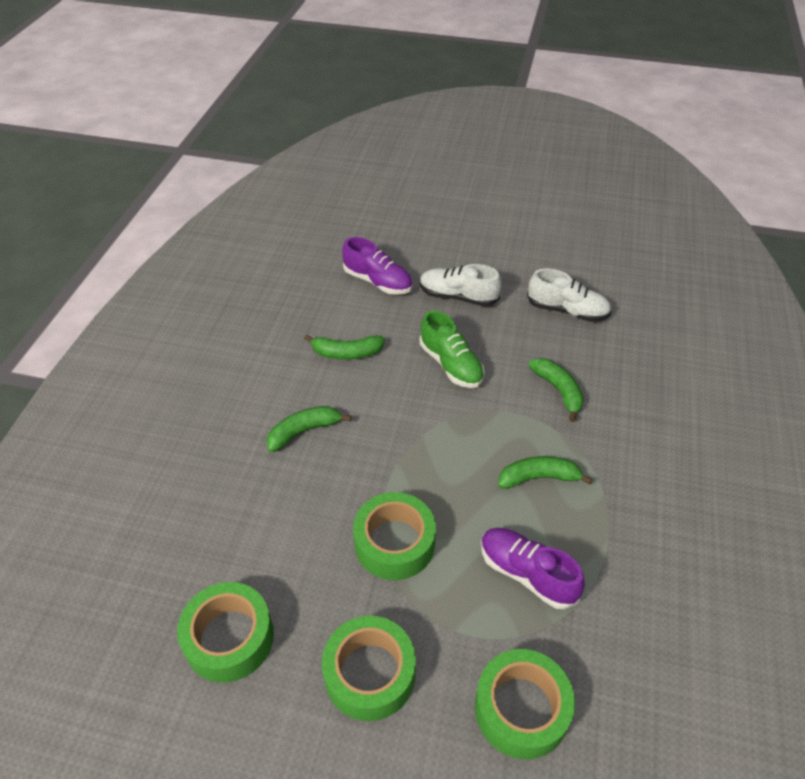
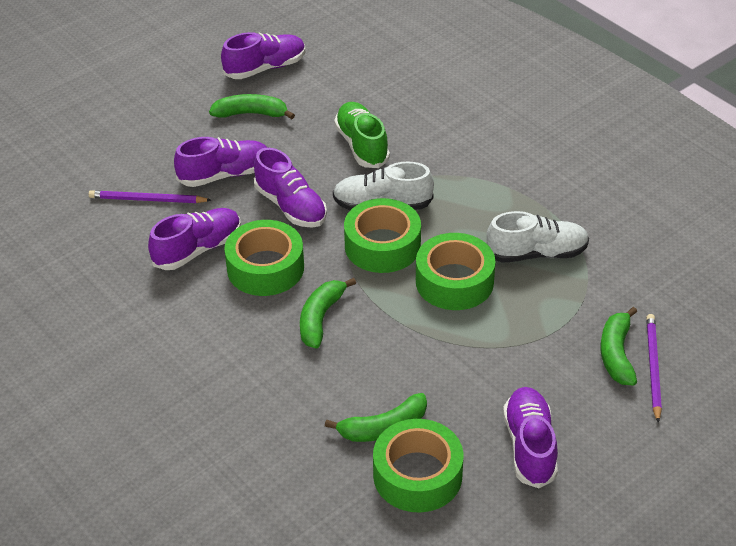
purple pencil: none = 0 -> [89,190,211,203] [646,314,662,423] = 2
purple shoe: [342,237,413,295] [481,528,585,609] = 2 -> [148,208,241,270] [174,137,267,187] [221,32,305,79] [254,148,327,228] [503,387,558,488] = 5

